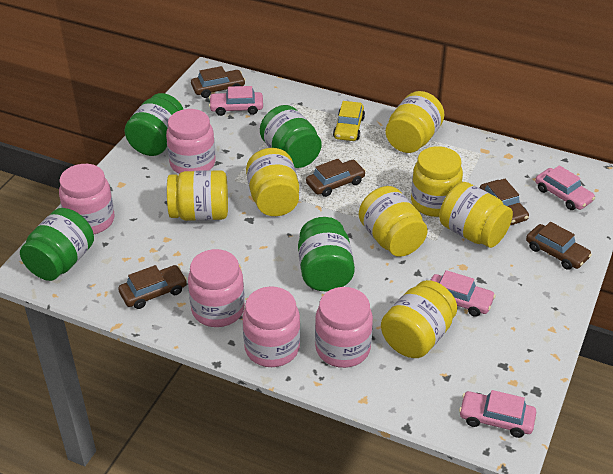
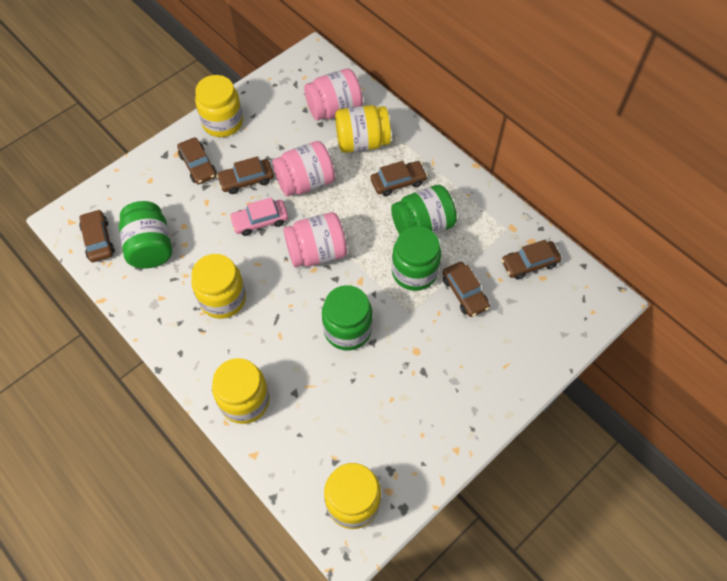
brown car: [118,265,187,309] [191,66,246,98] [306,159,366,197] [480,179,529,225] [526,222,592,270] = 5 -> [79,210,115,262] [177,137,217,184] [217,157,274,194] [371,161,427,196] [442,262,490,317] [501,240,562,280] = 6
pink car: [209,86,263,116] [430,270,496,317] [459,390,536,438] [535,165,595,210] = 4 -> [229,197,288,236] = 1
pink jar: [59,164,114,234] [166,109,216,174] [188,249,245,327] [242,286,300,367] [315,287,373,368] = 5 -> [272,141,335,196] [283,212,347,267] [304,68,363,120] = 3
yellow car: [333,101,365,141] = 1 -> none = 0
yellow jar: [167,170,228,221] [246,148,299,216] [359,186,428,257] [381,280,457,358] [386,91,444,153] [411,146,463,217] [439,182,513,248] = 7 -> [191,254,246,319] [195,75,243,137] [212,358,270,424] [324,463,381,529] [335,105,391,153] = 5

